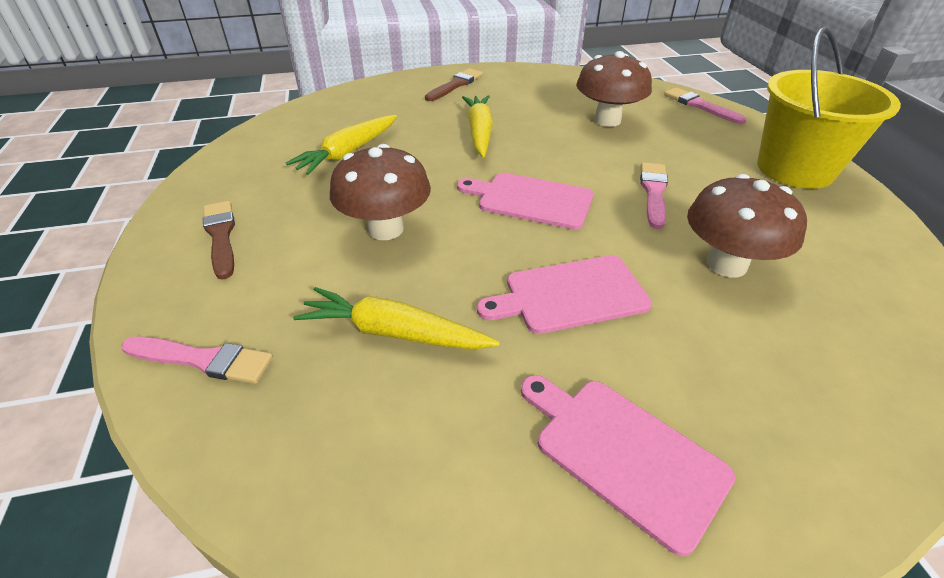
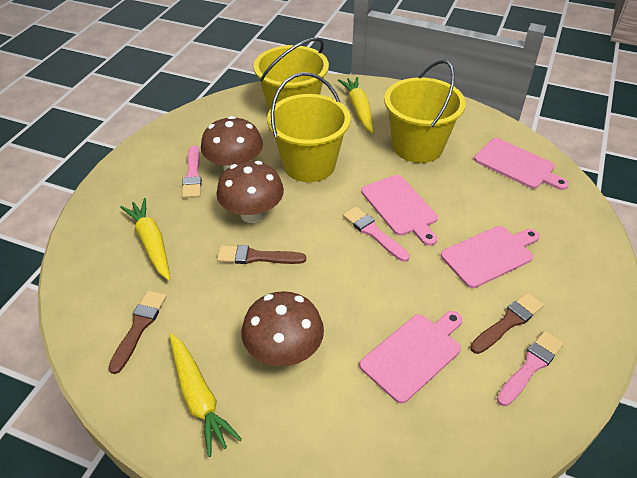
brown brush: [203,201,235,280] [425,68,483,101] = 2 -> [108,290,167,374] [217,245,306,264] [470,293,544,354] = 3
pink cutting board: [457,173,593,230] [477,255,652,334] [521,375,736,557] = 3 -> [360,311,462,404] [361,175,438,246] [441,226,540,288] [474,138,569,190] = 4
yellow bucket: [757,26,901,189] = 1 -> [254,38,329,111] [267,72,351,182] [384,60,466,163] = 3

